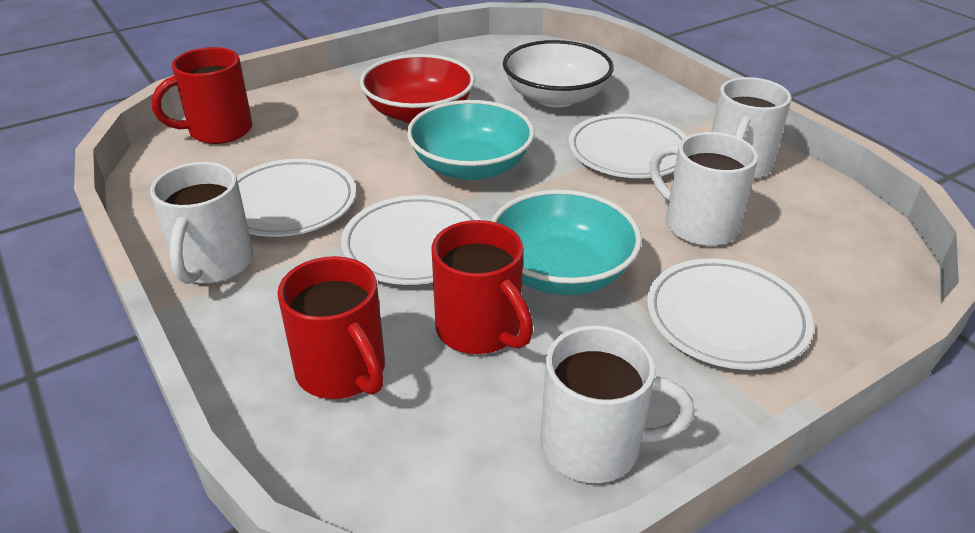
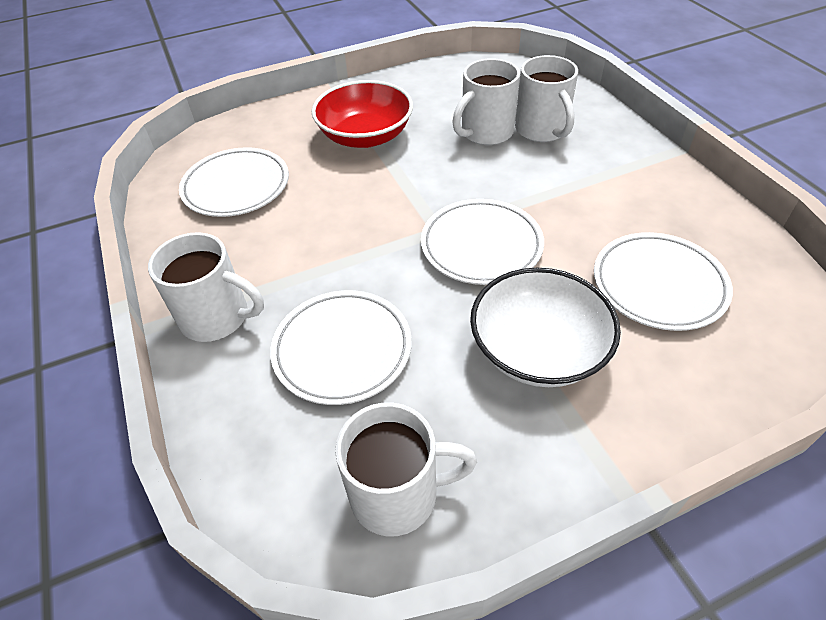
red mug: [151,47,252,144] [277,256,385,399] [431,220,533,354] = 3 -> none = 0
turquoise bowl: [407,100,534,180] [491,189,642,295] = 2 -> none = 0

